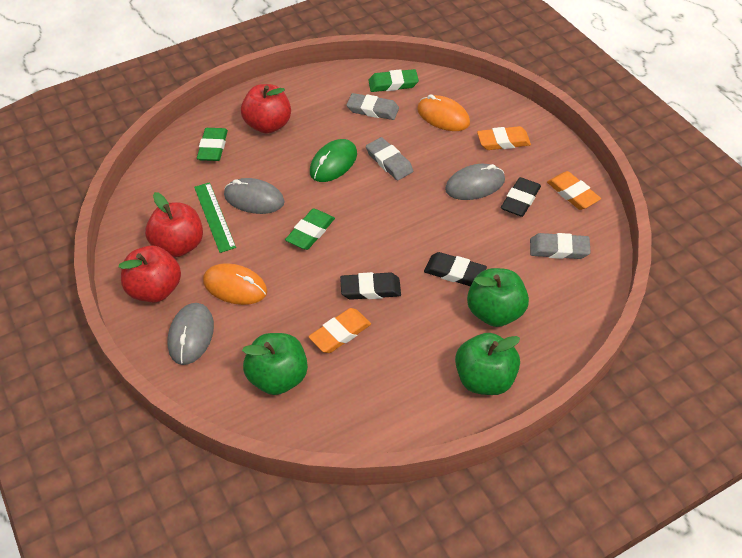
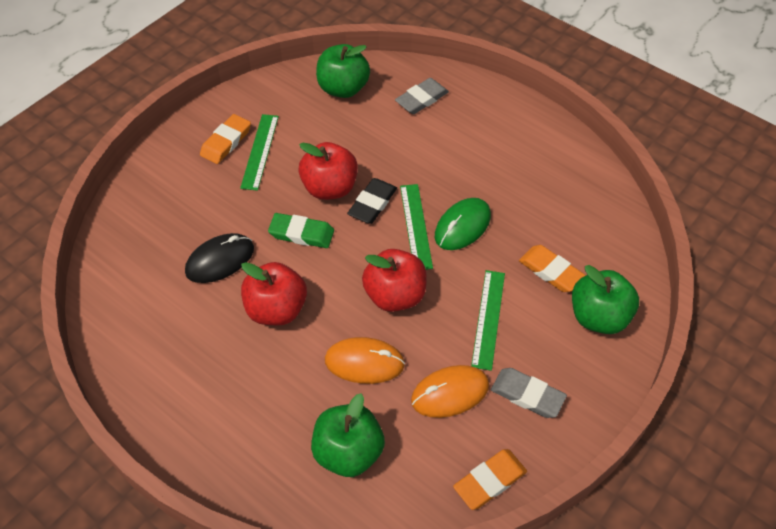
black eraser: [340,272,401,300] [424,252,487,286] [501,177,541,217] = 3 -> [347,178,397,224] = 1
black mouse: none = 0 -> [185,233,254,283] = 1
green eraser: [197,128,228,161] [285,209,335,250] [368,69,419,92] = 3 -> [268,213,334,248] = 1
green ruler: [194,182,236,253] = 1 -> [240,114,279,191] [400,184,433,270] [471,270,505,371] = 3
grey eraser: [346,93,399,120] [366,137,413,181] [530,233,591,259] = 3 -> [395,78,449,114] [491,368,567,418] = 2
grey mouse: [168,303,214,365] [224,178,285,214] [445,164,505,200] = 3 -> none = 0

